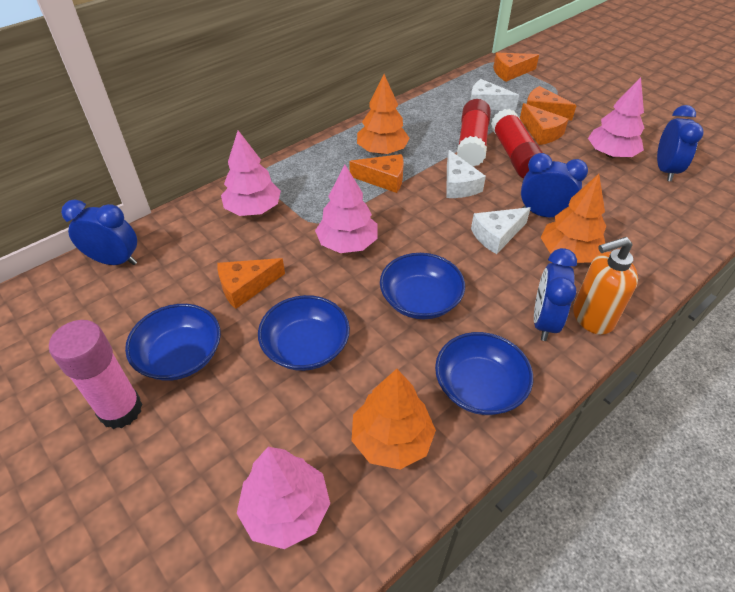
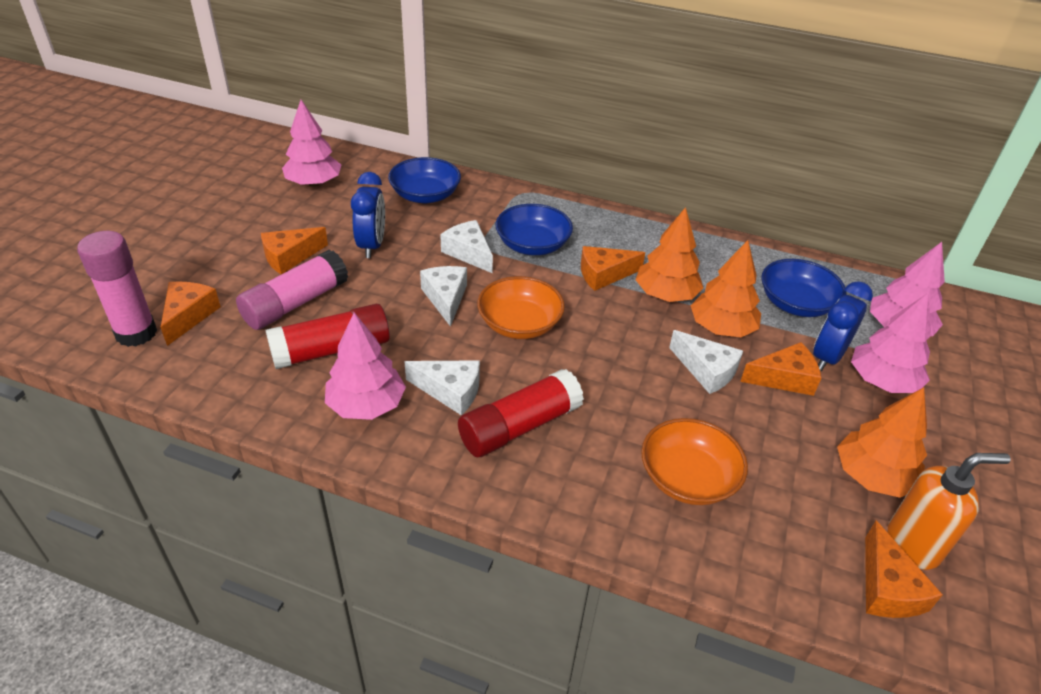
blue bowl: [125,304,221,381] [258,295,350,371] [380,253,465,319] [435,332,533,415] = 4 -> [388,157,461,203] [495,204,573,255] [761,259,846,317] = 3
blue clock: [61,200,137,265] [521,153,588,217] [534,248,577,341] [657,105,704,181] = 4 -> [351,172,385,258] [813,281,873,372] = 2
orange bowl: none = 0 -> [477,276,565,339] [641,418,748,505] = 2
pink glue stick: [49,320,143,429] = 1 -> [77,231,157,347] [236,250,348,330] = 2
white cheese: [447,150,486,198] [470,79,519,110] [471,207,531,254] = 3 -> [404,360,480,415] [420,266,467,327] [440,220,493,273] [669,330,743,394] = 4

